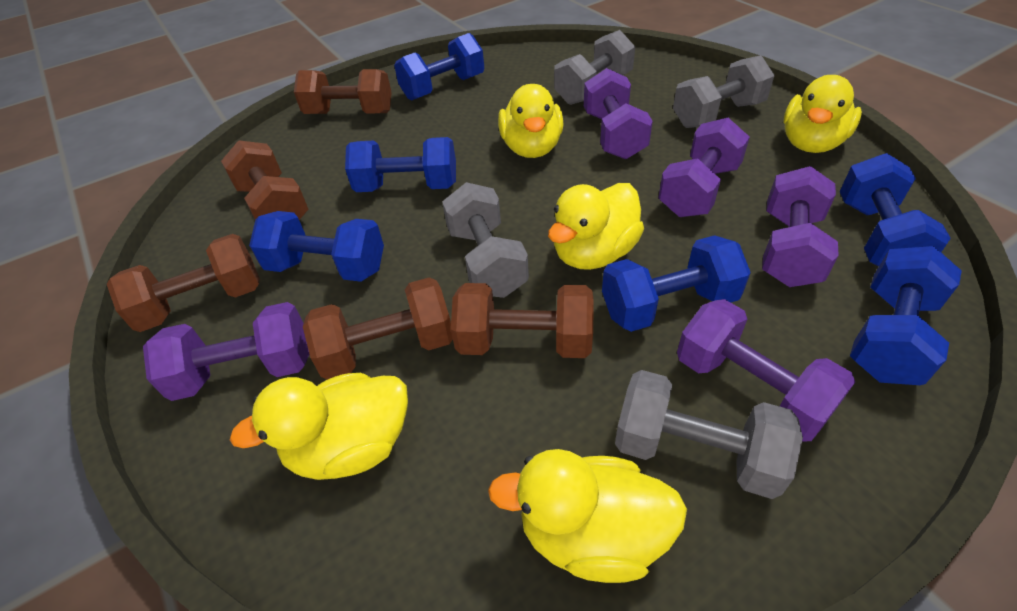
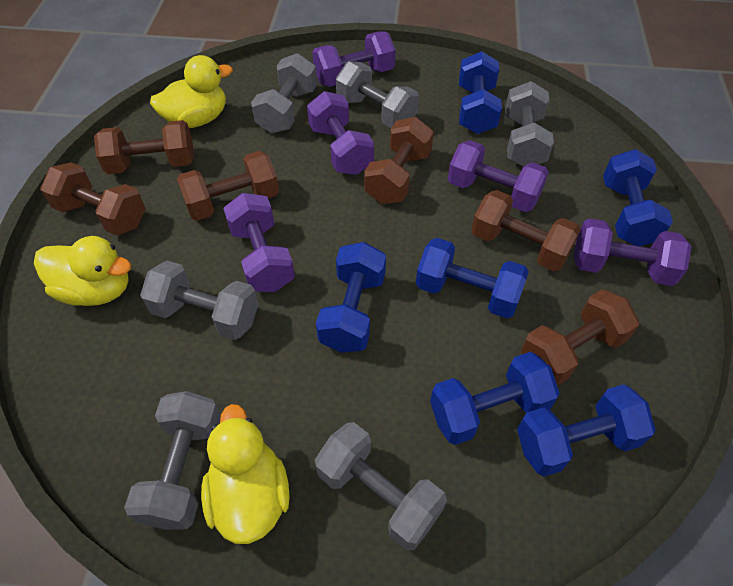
brown dumbbell: [107,234,260,332] [221,140,309,220] [294,69,392,114] [303,277,453,380] [451,283,594,358] = 5 -> [40,162,146,236] [94,120,194,174] [177,151,279,221] [364,117,434,204] [472,190,581,271] [521,289,639,386] = 6
grey dumbbell: [442,182,529,298] [554,30,635,105] [615,370,803,499] [673,55,775,128] = 4 -> [124,391,221,530] [140,261,259,340] [251,53,317,133] [315,422,447,550] [336,61,419,128] [505,81,554,167] = 6
yellow duck: [230,373,408,480] [488,449,687,583] [498,84,564,158] [548,183,644,270] [784,75,862,153] = 5 -> [34,236,131,306] [150,55,233,128] [201,404,290,544] = 3

